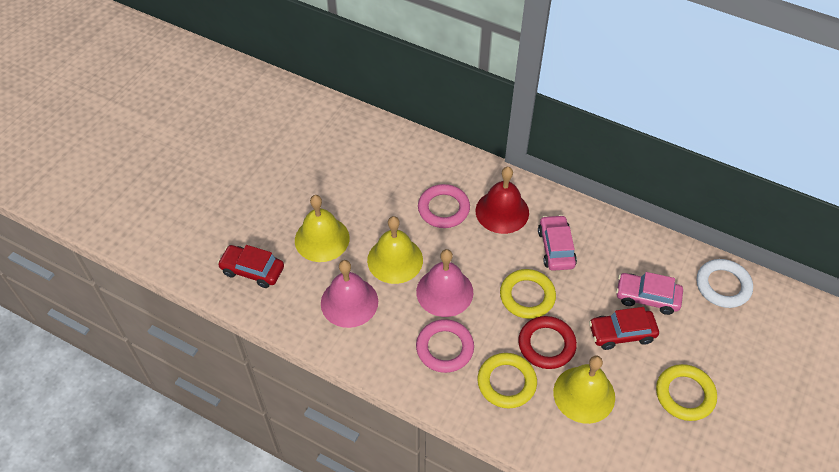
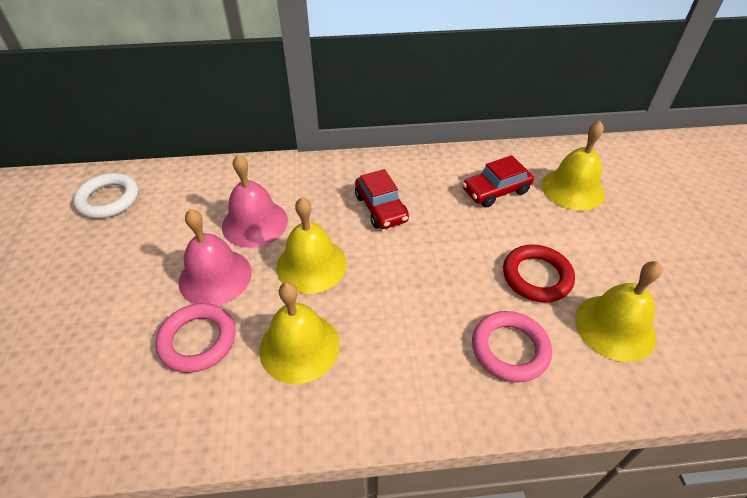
pink car: [538,215,577,271] [616,272,683,315] = 2 -> none = 0
red bell: [475,167,529,234] = 1 -> none = 0
yellow bell: [295,195,349,262] [367,216,423,284] [553,356,615,424] = 3 -> [259,282,340,384] [276,197,347,294] [542,121,605,211] [575,261,662,362] = 4
yellow ring: [477,353,537,409] [500,269,556,319] [656,364,717,421] = 3 -> none = 0

